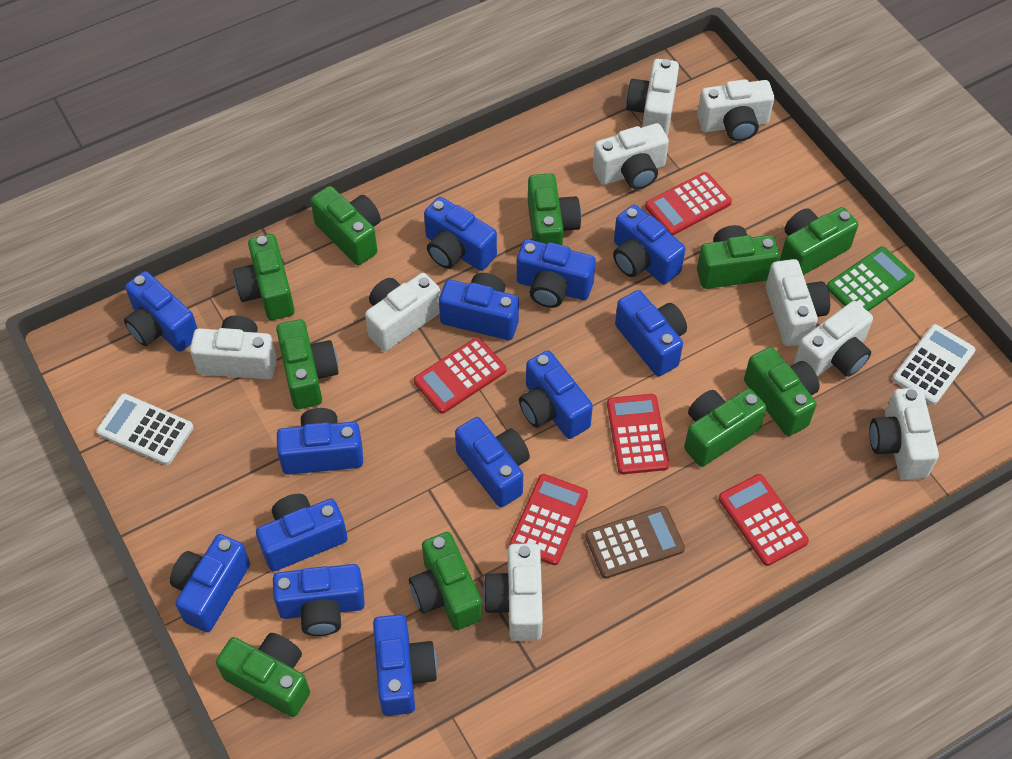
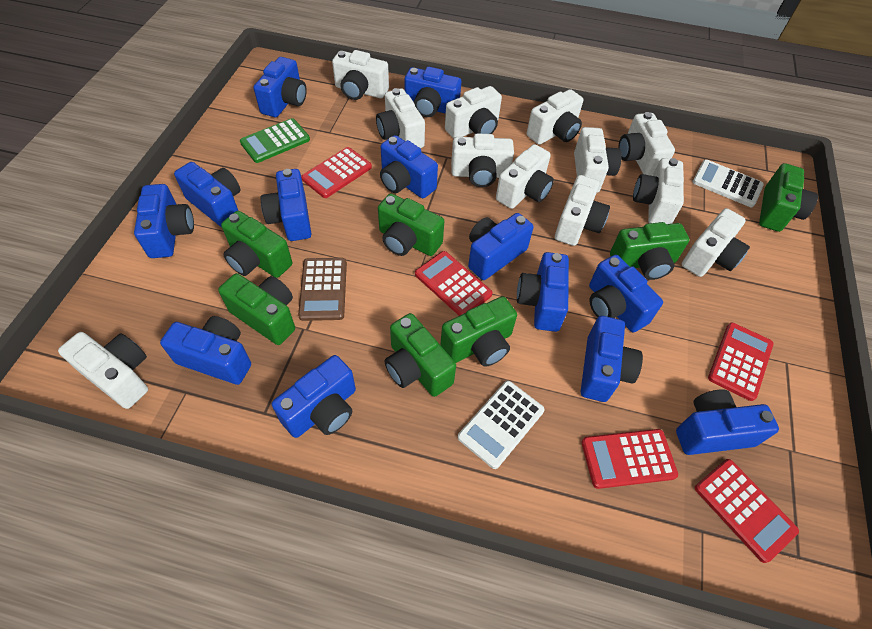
green camera: [216,633,310,717] [233,234,295,320] [276,319,339,409] [310,186,381,265] [409,532,482,630] [528,173,581,245] [684,388,767,467] [697,225,780,289] [744,347,820,436] [780,207,858,275] = 10 -> [218,273,295,345] [221,211,292,278] [378,193,444,256] [384,313,456,397] [440,296,517,367] [610,222,690,280] [759,163,818,232] = 7
white camera: [190,316,277,379] [365,273,440,351] [483,543,543,641] [593,123,669,189] [626,59,679,135] [697,79,774,141] [766,259,830,346] [794,301,873,377] [869,388,939,479] = 9 -> [58,332,148,409] [332,50,389,100] [376,88,425,148] [445,86,502,138] [451,133,514,187] [496,144,554,209] [527,89,583,145] [555,175,610,246] [574,127,622,193] [619,112,675,176] [633,158,684,224] [682,208,750,277] = 12

